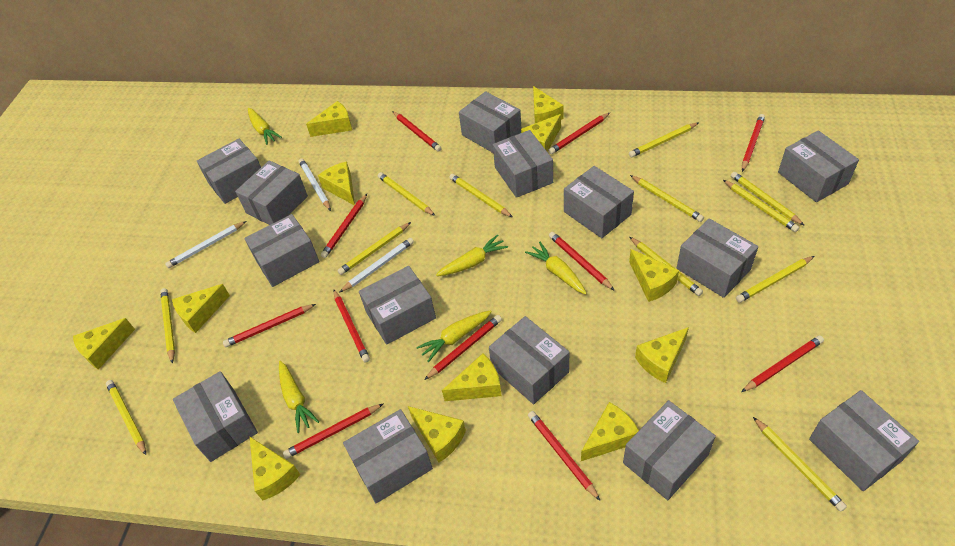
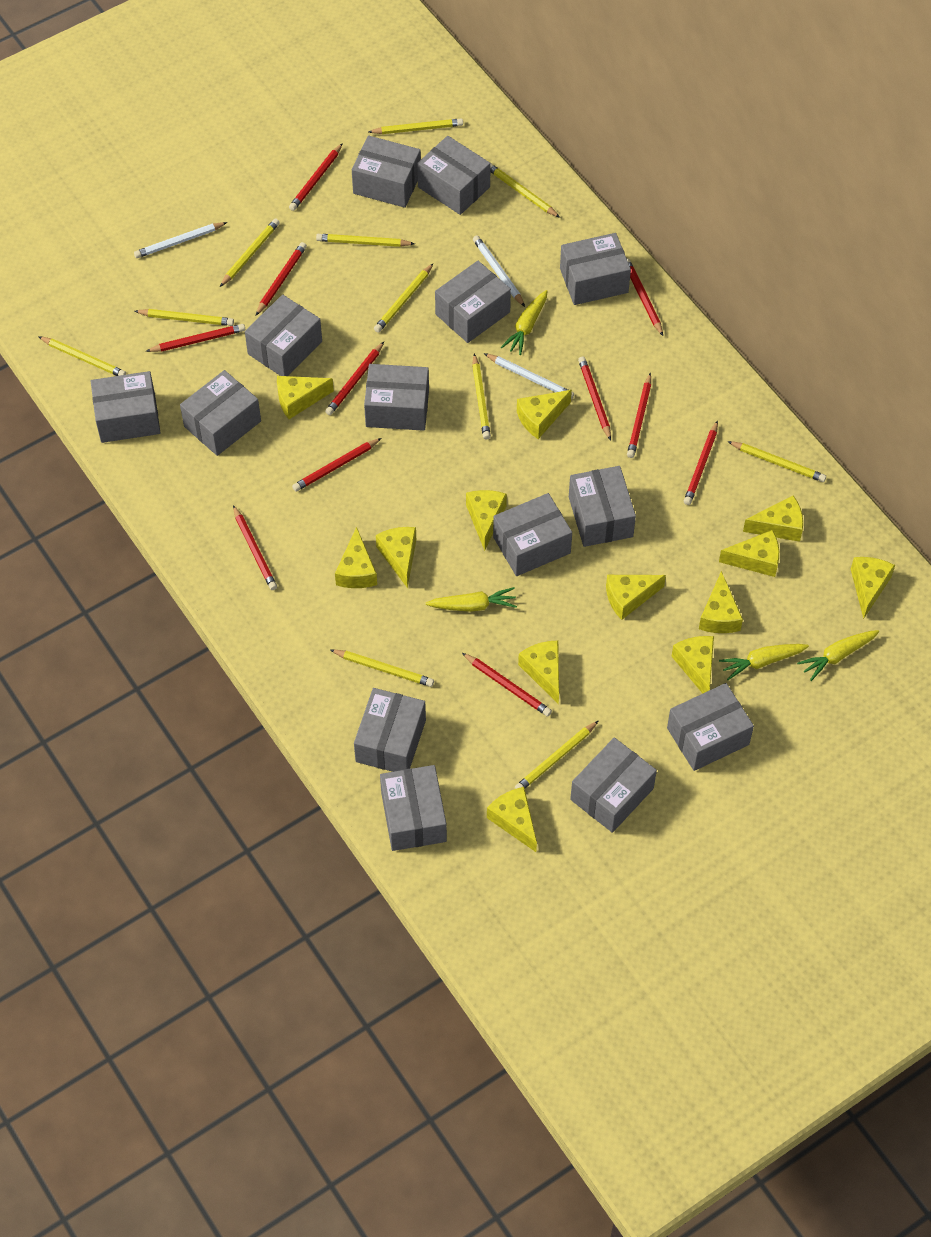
yellow carrot: [248,108,282,145] [279,361,319,433] [416,310,492,363] [436,234,508,276] [525,242,587,294] = 5 -> [426,587,517,612] [501,290,548,355] [719,644,809,680] [797,630,879,681] = 4
yellow cheese: [73,318,135,370] [172,284,230,333] [250,437,300,500] [306,101,352,137] [318,162,355,206] [408,406,466,462] [442,353,502,401] [521,114,561,152] [533,86,563,123] [581,402,639,461] [629,249,679,302] [635,327,689,383] = 12 -> [277,376,334,419] [335,527,377,588] [376,527,416,588] [466,490,507,551] [487,787,537,852] [517,390,572,439] [518,640,559,704] [606,575,666,620] [671,636,714,694] [699,571,743,633] [719,530,779,577] [743,495,803,542] [851,557,895,619] = 13
yellow pencil: [106,380,146,455] [160,288,175,364] [338,222,411,275] [378,172,435,216] [449,174,512,217] [629,122,699,157] [630,175,704,222] [630,237,703,296] [723,180,799,232] [731,172,805,226] [736,256,815,303] [753,417,847,512] = 12 -> [38,336,126,376] [134,309,234,326] [220,218,280,287] [316,234,415,247] [330,649,434,687] [368,119,463,134] [374,264,433,333] [472,354,491,440] [490,164,560,218] [515,721,598,789] [727,441,826,482] = 11

